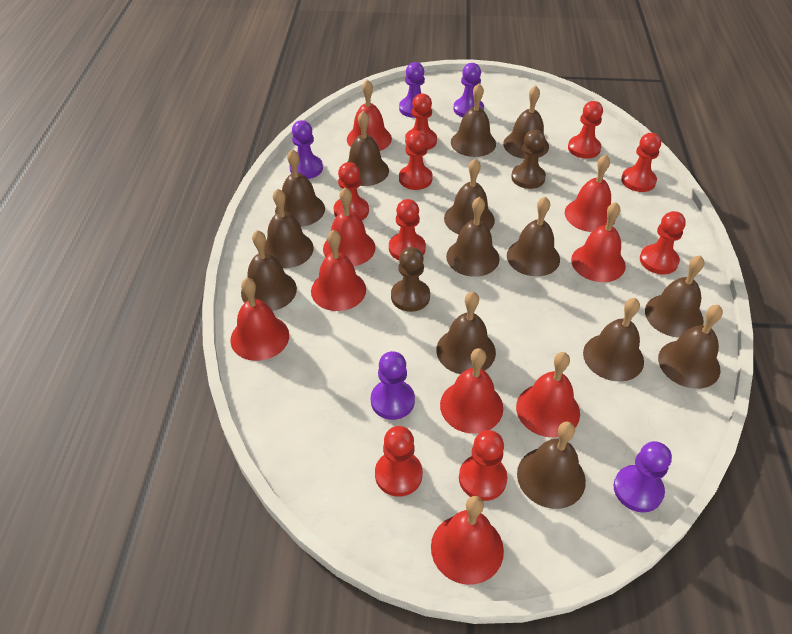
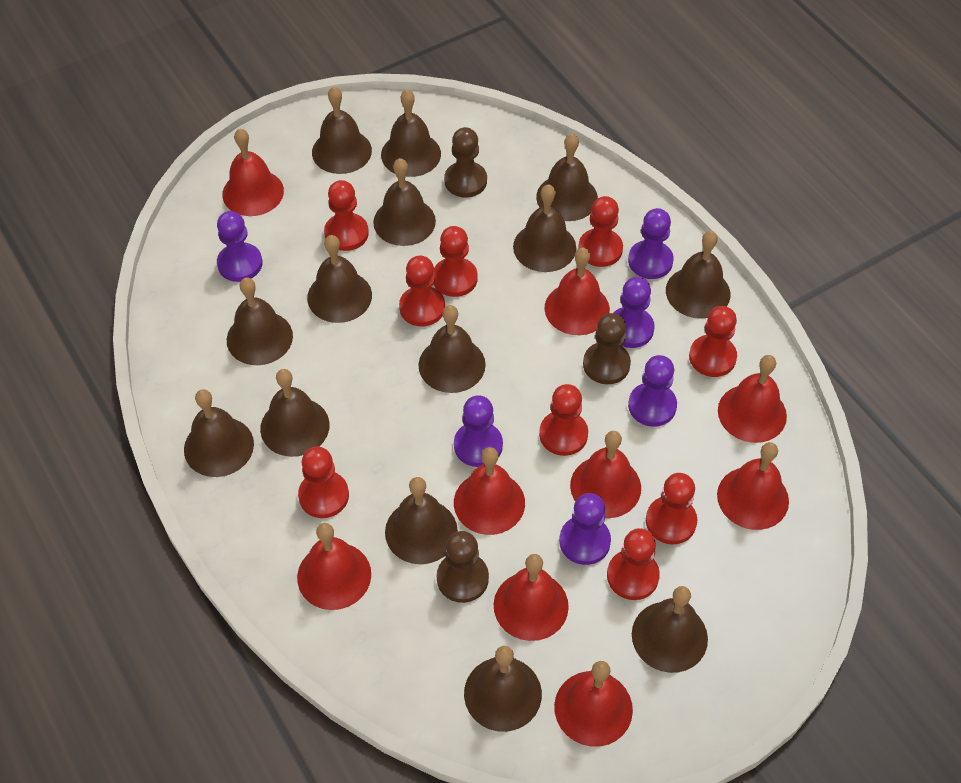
brown pawn: [391,247,430,312] [511,130,546,189] = 2 -> [437,531,489,603] [444,127,487,198] [583,313,631,384] = 3
purple pawn: [289,120,323,179] [371,351,415,420] [399,62,425,118] [453,63,484,117] [614,441,672,512] = 5 -> [217,211,263,282] [454,395,503,467] [559,493,611,565] [613,277,655,348] [628,208,674,279] [628,355,677,427] = 6

